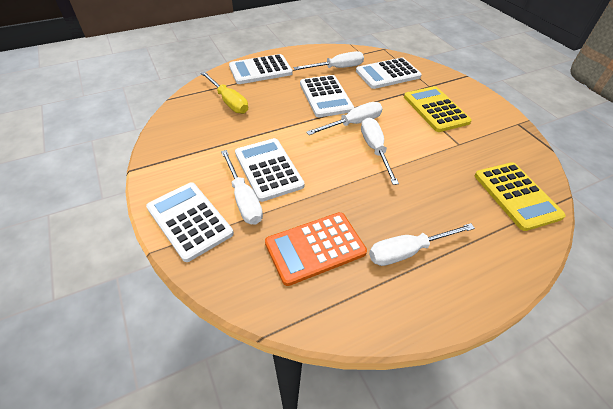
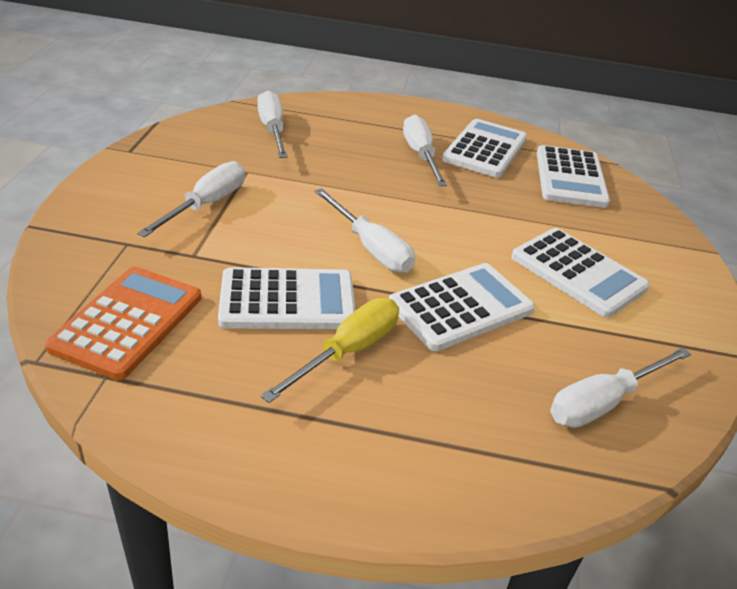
yellow calculator: [404,86,472,132] [474,162,566,231] = 2 -> none = 0

